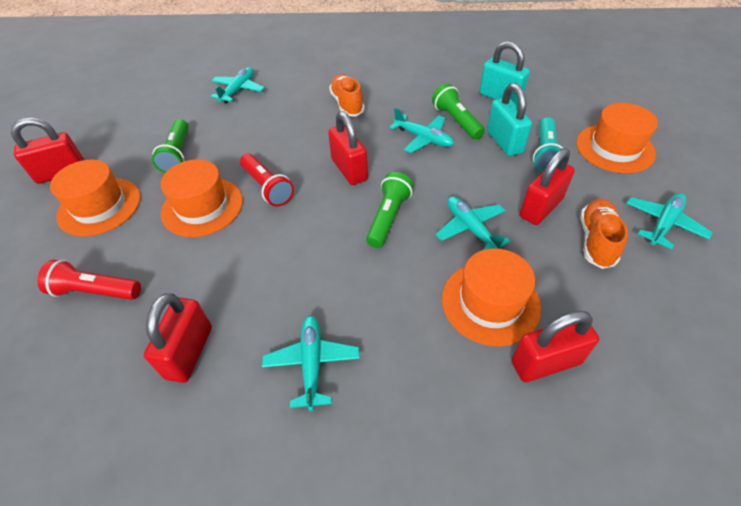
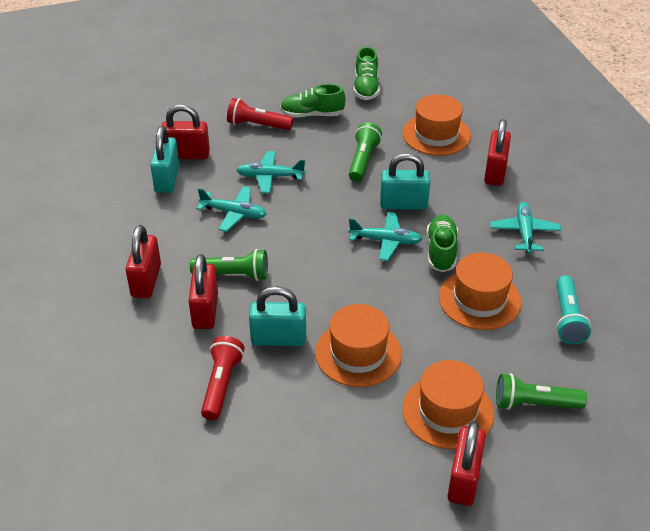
green shoe: none = 0 -> [280,84,346,118] [354,47,380,100] [427,215,458,272] = 3
orange shoe: [329,74,365,117] [580,199,628,269] = 2 -> none = 0
turquoise padlock: [479,41,530,105] [487,83,532,156] = 2 -> [150,126,180,193] [249,286,306,346] [380,153,430,210] = 3
turquoise plane: [210,67,265,103] [262,315,360,411] [389,108,454,153] [436,196,511,250] [626,193,713,250] = 5 -> [197,186,267,232] [237,151,306,193] [348,212,422,261] [490,202,561,254] = 4

